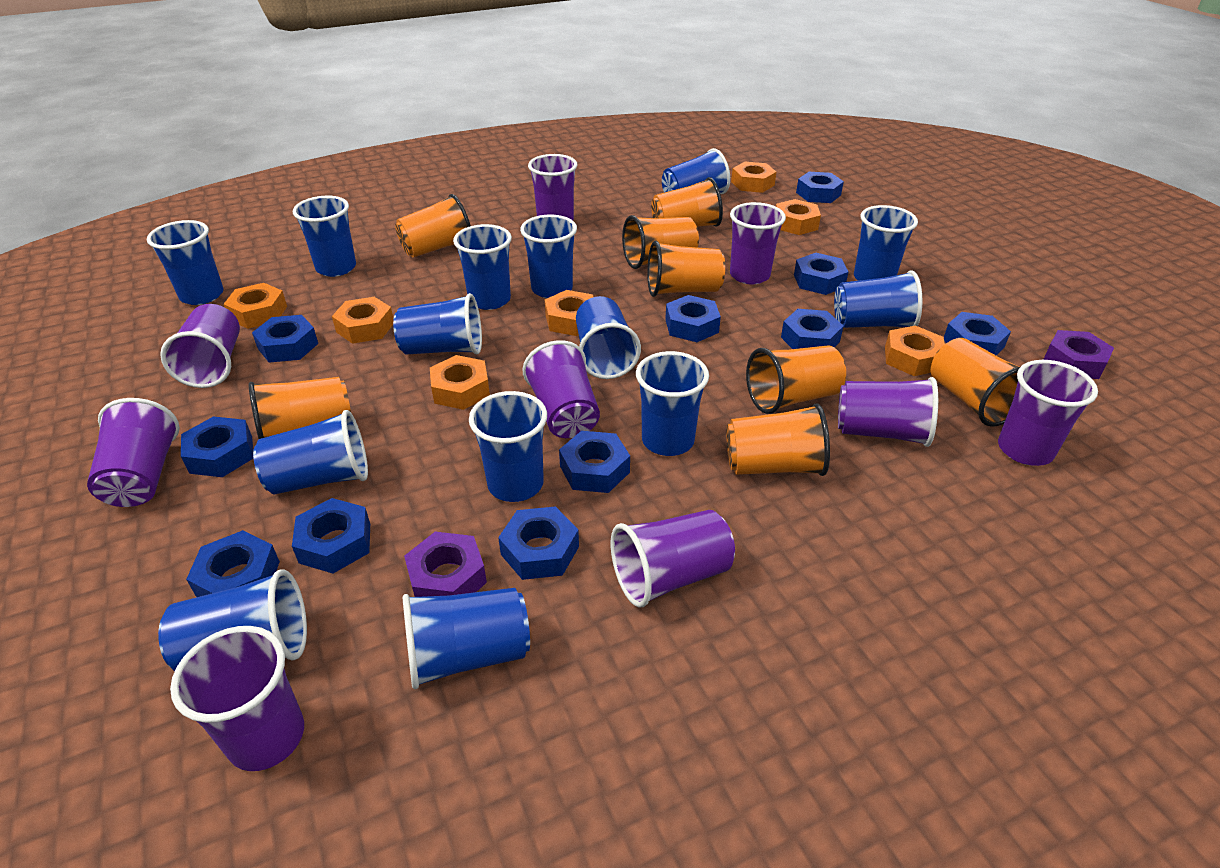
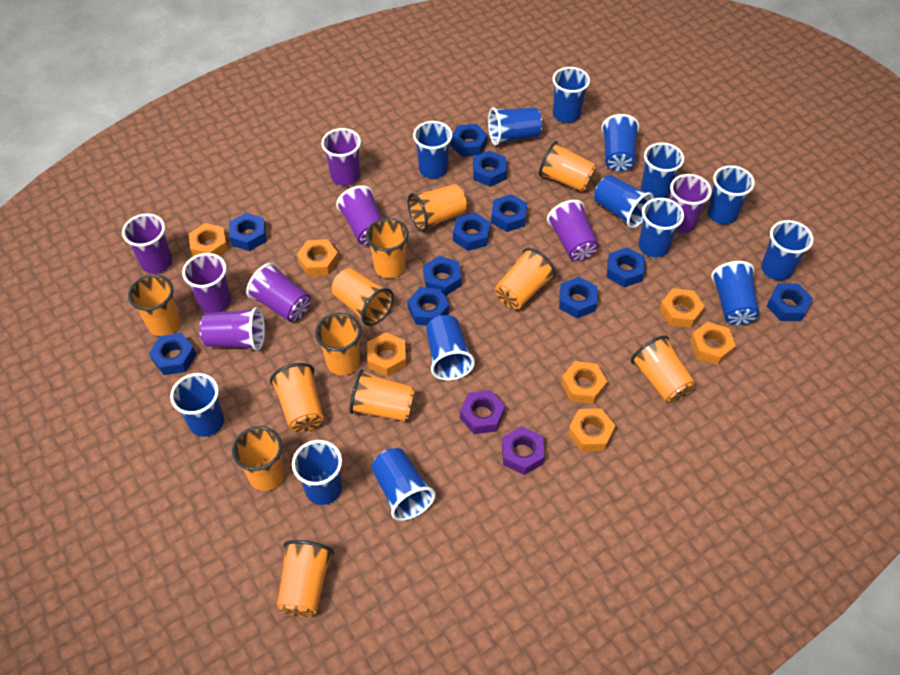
orange cup: [249,377,351,439] [395,194,471,258] [622,215,699,269] [647,240,725,297] [651,177,723,227] [726,404,830,476] [746,345,846,414] [931,338,1020,427] = 8 -> [128,274,181,336] [232,426,285,491] [270,363,324,432] [277,540,334,617] [315,313,361,375] [332,268,394,326] [350,369,415,421] [366,218,409,278] [408,184,467,232] [495,248,556,309] [539,141,597,192] [631,335,695,403] = 12
purple cup: [87,398,180,507] [160,304,240,388] [170,626,304,771] [522,340,600,438] [528,154,577,220] [611,510,735,607] [730,202,786,285] [838,377,938,447] [998,360,1098,466] = 9 -> [122,213,172,274] [182,253,231,313] [199,307,265,351] [246,263,310,322] [321,128,361,186] [336,185,382,245] [547,200,599,261] [670,174,712,233] = 8

